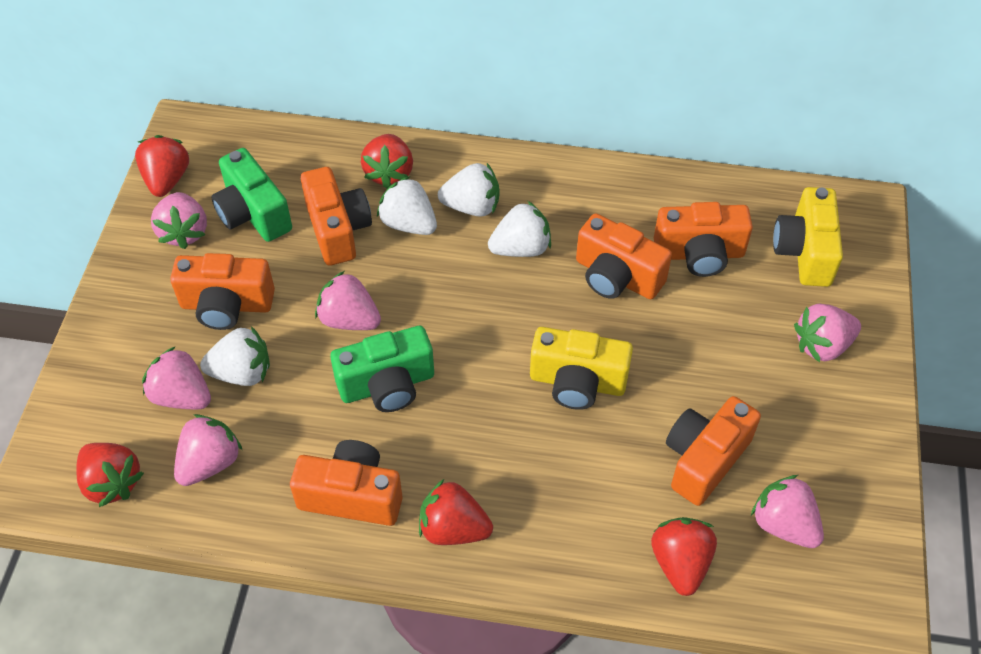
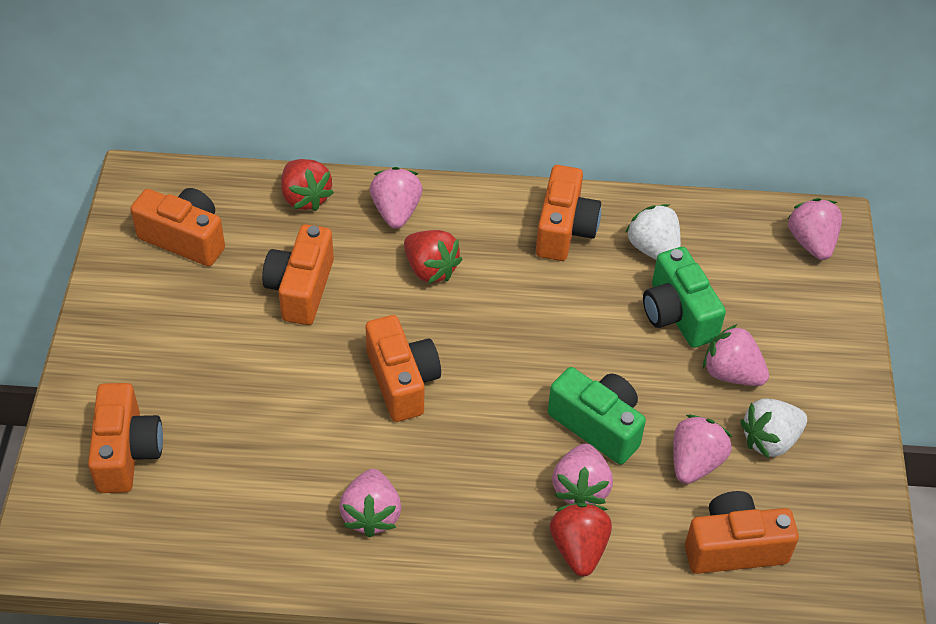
red strawberry: [77,443,144,507] [135,135,189,197] [361,134,413,189] [419,479,493,545] [651,517,717,596] = 5 -> [281,159,334,211] [404,230,462,284] [550,503,612,576] = 3
white strawberry: [200,326,270,386] [377,176,437,235] [438,163,499,217] [488,201,551,257] = 4 -> [625,204,681,260] [740,398,807,459] = 2
yellow camera: [530,327,633,410] [773,187,843,287] = 2 -> none = 0

